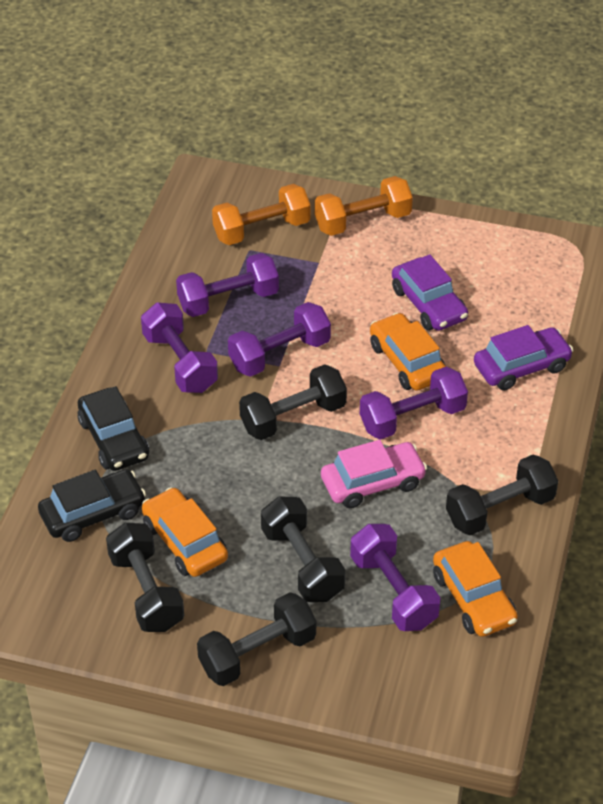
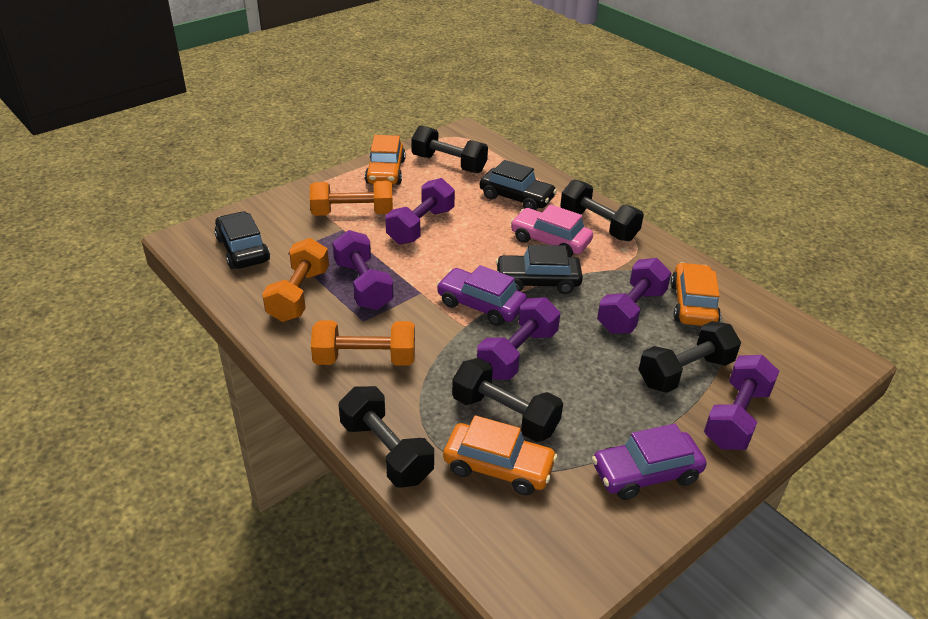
black car: [38,469,146,542] [78,386,149,471] = 2 -> [215,211,270,269] [480,160,557,210] [496,245,583,294] = 3
orange dumbbell: [212,184,311,245] [315,176,413,236] = 2 -> [262,238,329,322] [310,181,393,216] [311,321,415,366] = 3

